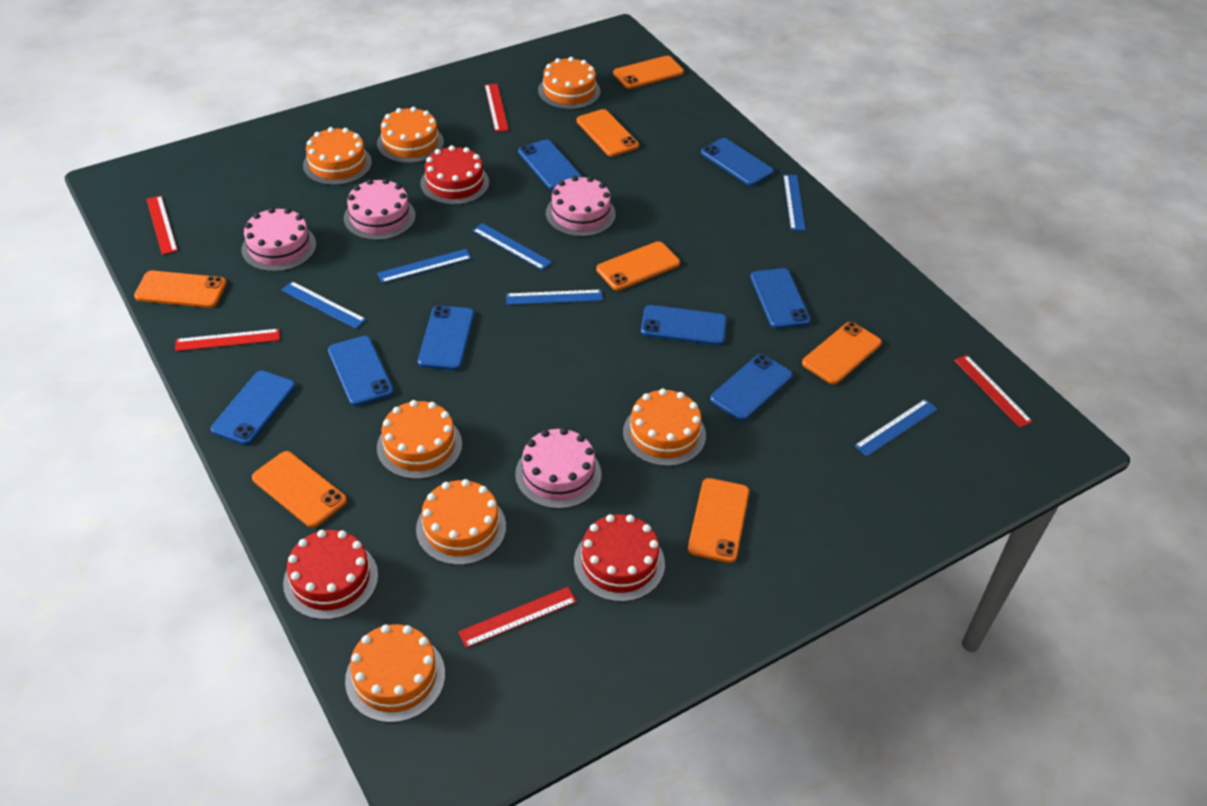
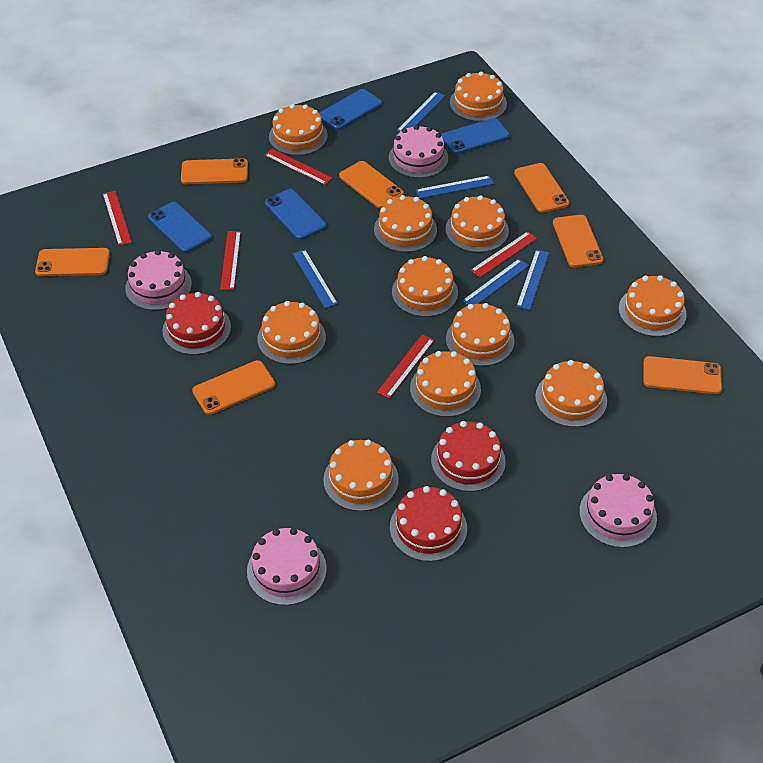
blue phone: [211,371,296,445] [328,336,394,406] [418,305,474,370] [518,140,582,190] [641,305,727,345] [701,138,774,186] [710,354,793,421] [750,268,811,329] = 8 -> [148,202,212,253] [265,189,326,240] [319,89,382,130] [441,118,510,154] = 4
blue ruler: [281,281,366,329] [377,249,472,283] [472,223,552,270] [506,289,603,305] [783,175,805,231] [854,399,938,457] = 6 -> [293,249,338,308] [397,92,445,132] [416,176,494,199] [462,259,529,305] [516,250,549,310] = 5
orange cake: [303,127,372,185] [345,624,445,723] [377,107,444,163] [377,400,462,479] [416,479,506,565] [538,57,601,109] [623,388,706,466] = 7 -> [257,301,326,364] [269,104,328,155] [323,440,399,511] [374,195,437,252] [392,256,458,317] [410,351,481,417] [445,195,509,253] [446,303,515,366] [450,71,507,122] [535,360,607,427] [619,275,687,337] = 11

